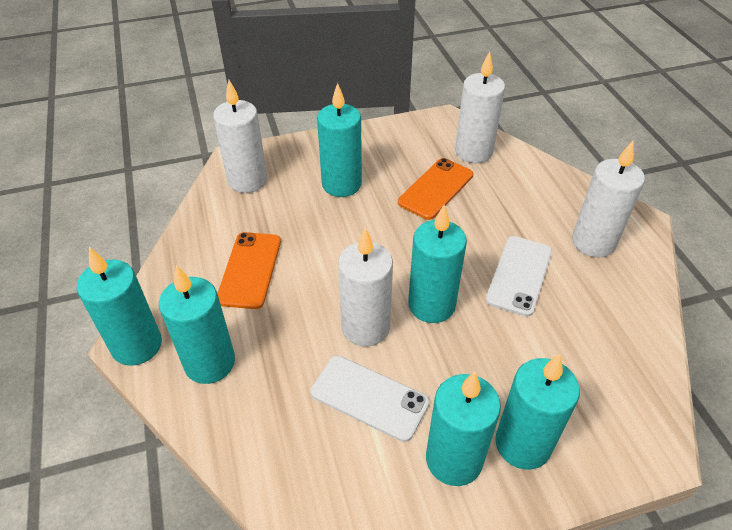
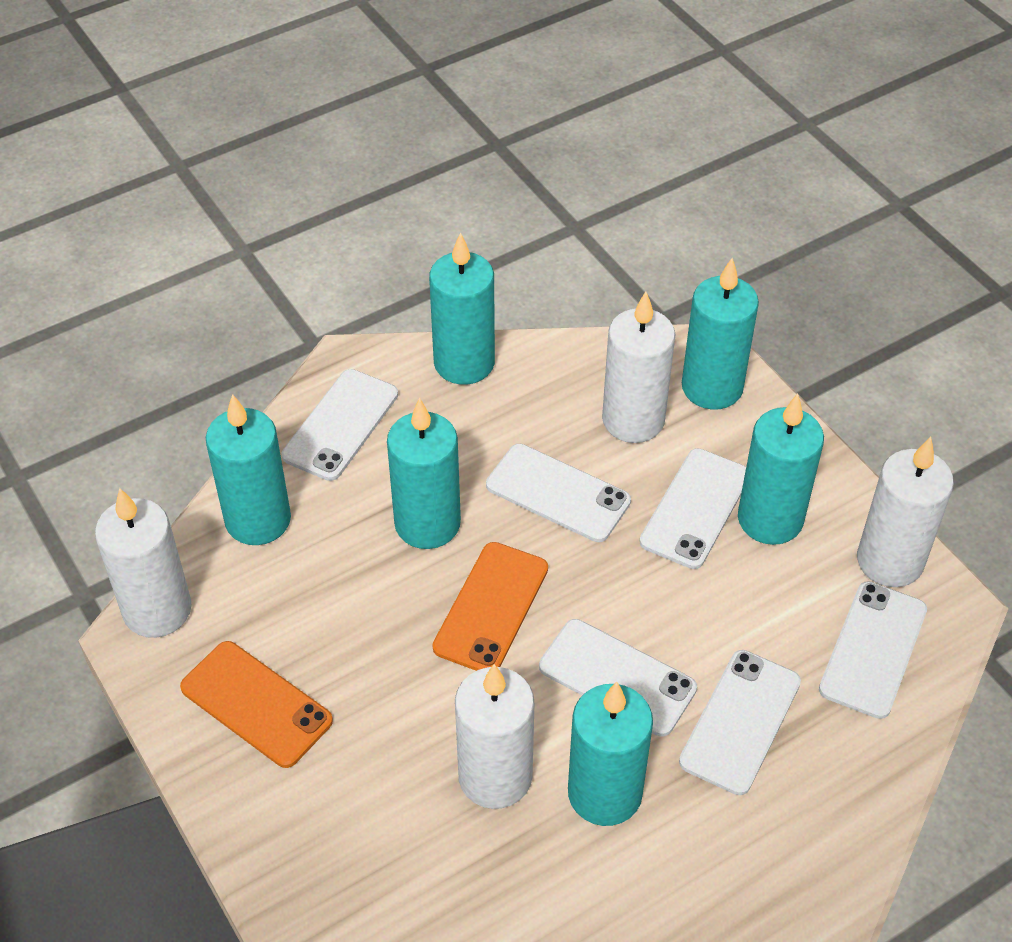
white phone: [311,355,429,442] [486,236,552,317] = 2 -> [282,369,398,481] [486,444,631,542] [539,619,697,737] [639,448,746,569] [679,650,801,795] [819,581,927,719] = 6

